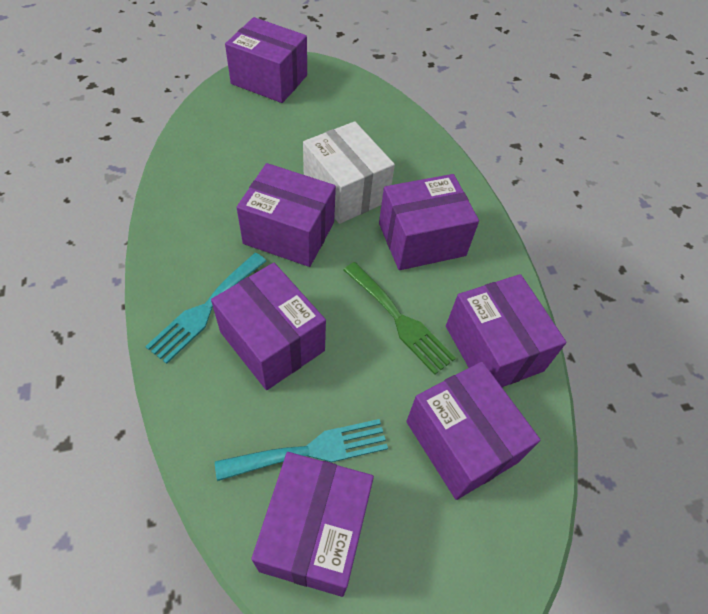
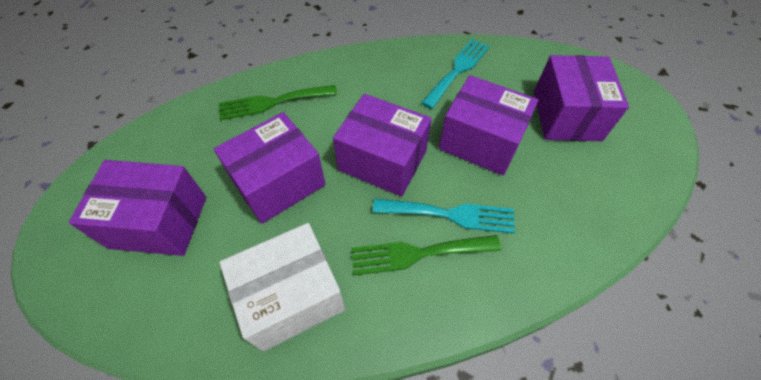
green fork: [344,262,456,375] = 1 -> [219,85,337,120] [351,235,501,276] = 2
purple box: [211,263,326,390] [225,17,307,103] [237,163,336,267] [251,452,374,597] [379,174,479,270] [406,362,540,500] [446,274,566,387] = 7 -> [69,160,206,256] [214,112,326,224] [333,94,432,197] [439,75,538,175] [534,55,629,141] = 5

